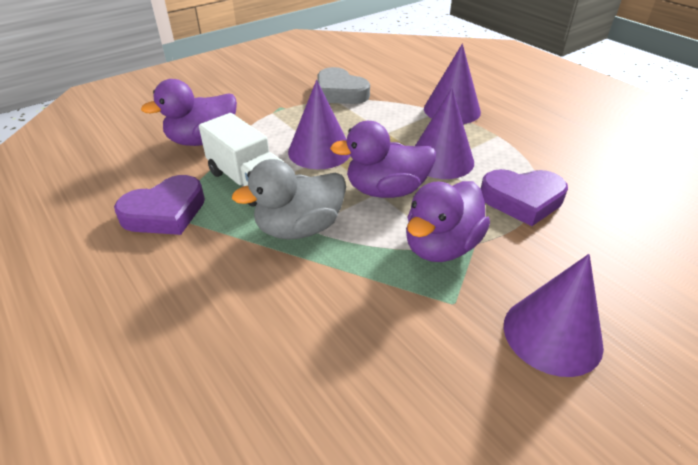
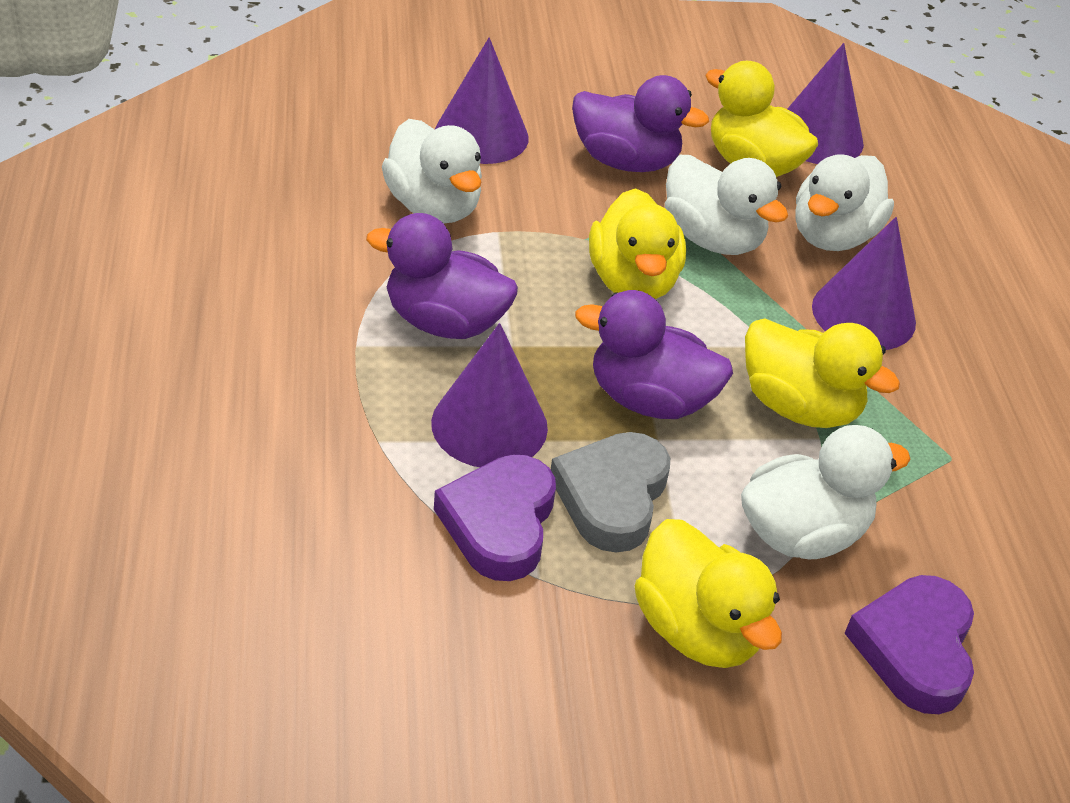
grey duck: [232,159,346,239] = 1 -> none = 0
white duck: none = 0 -> [382,119,482,223] [665,155,788,255] [741,425,911,559] [795,154,894,251] = 4
white truck: [199,113,285,207] = 1 -> none = 0
yellow duck: none = 0 -> [589,188,686,299] [635,519,782,668] [705,61,818,177] [745,319,900,428] = 4

